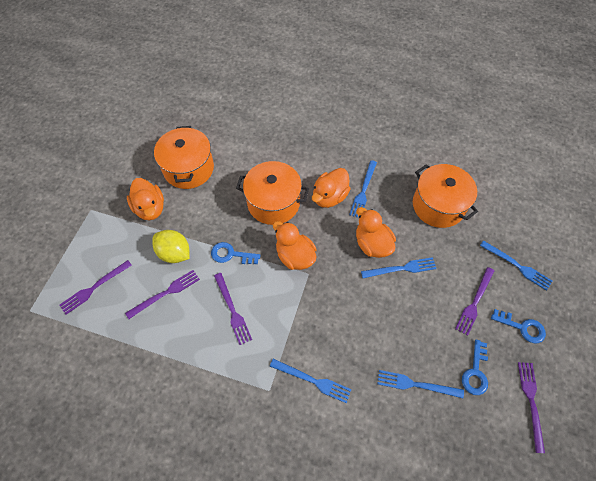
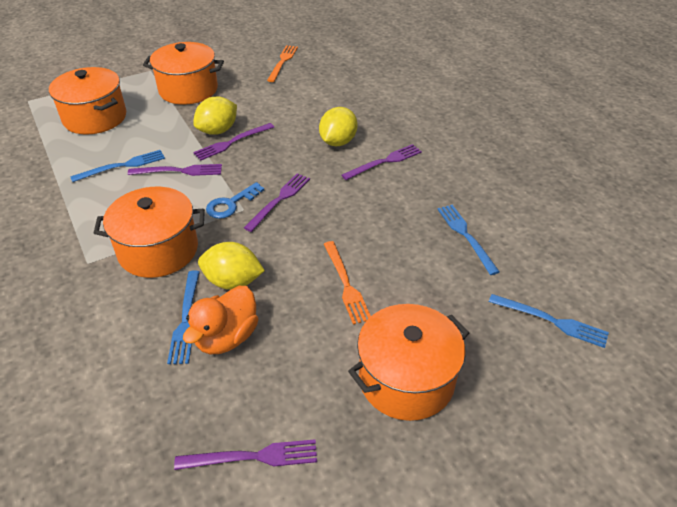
blue fork: [270,359,352,403] [349,160,377,217] [361,257,437,278] [378,370,464,398] [480,240,552,291] = 5 -> [70,150,165,182] [167,271,200,364] [437,205,500,275] [489,294,609,348] = 4
blue key: [211,242,261,264] [462,340,488,395] [491,309,546,343] = 3 -> [206,182,264,219] = 1
orange duck: [127,178,164,220] [273,221,317,270] [312,168,351,208] [356,207,396,258] = 4 -> [183,286,258,354] = 1
orange fork: none = 0 -> [267,45,298,82] [324,241,371,325] = 2
orange pot: [154,126,214,189] [236,161,309,225] [413,164,478,228] = 3 -> [49,67,126,135] [94,187,205,278] [143,42,224,105] [348,304,469,421] = 4
yellow lemon: [152,230,190,263] = 1 -> [193,97,237,135] [198,242,265,290] [319,107,357,146] = 3

